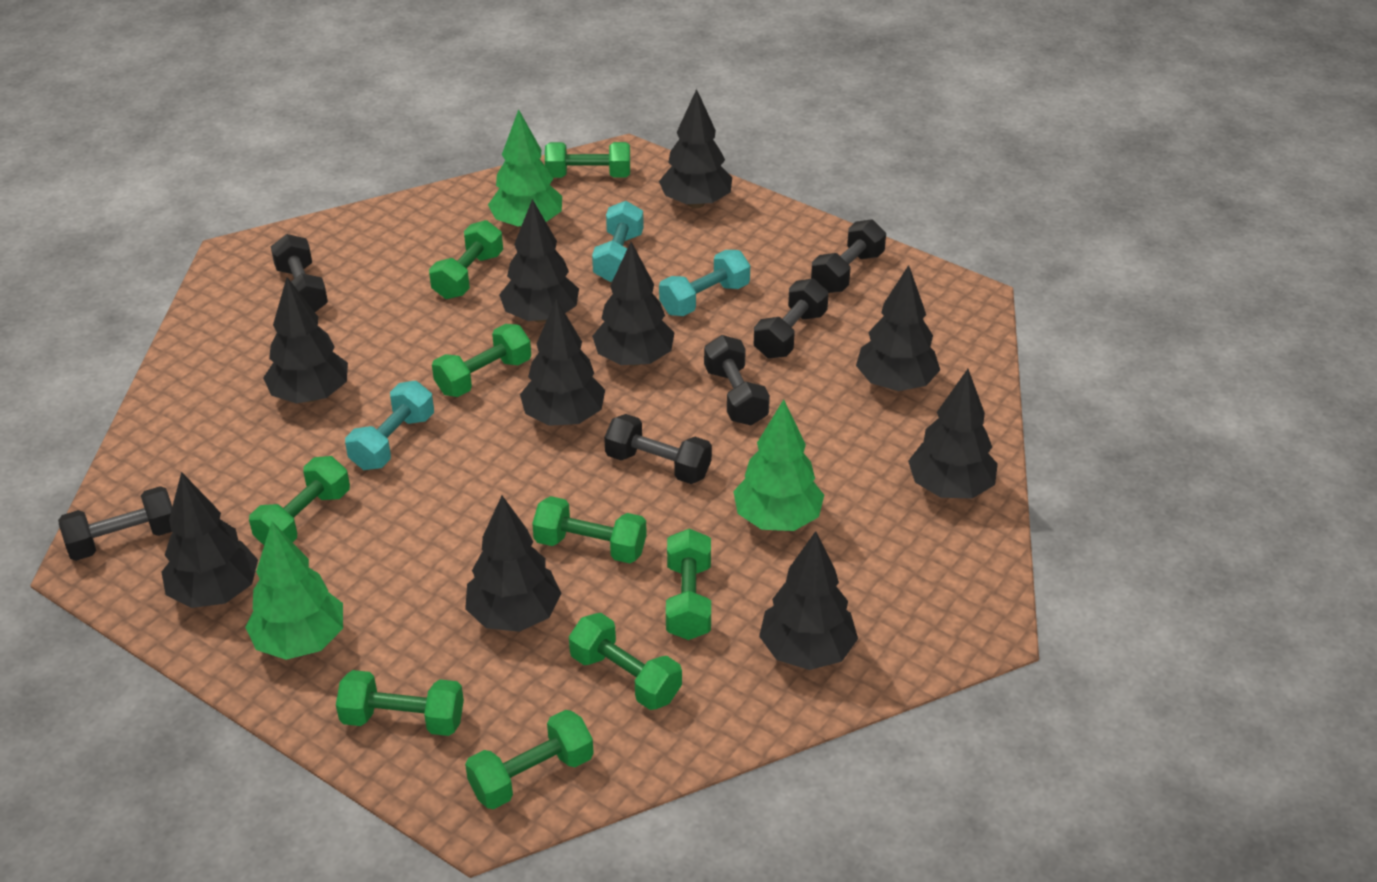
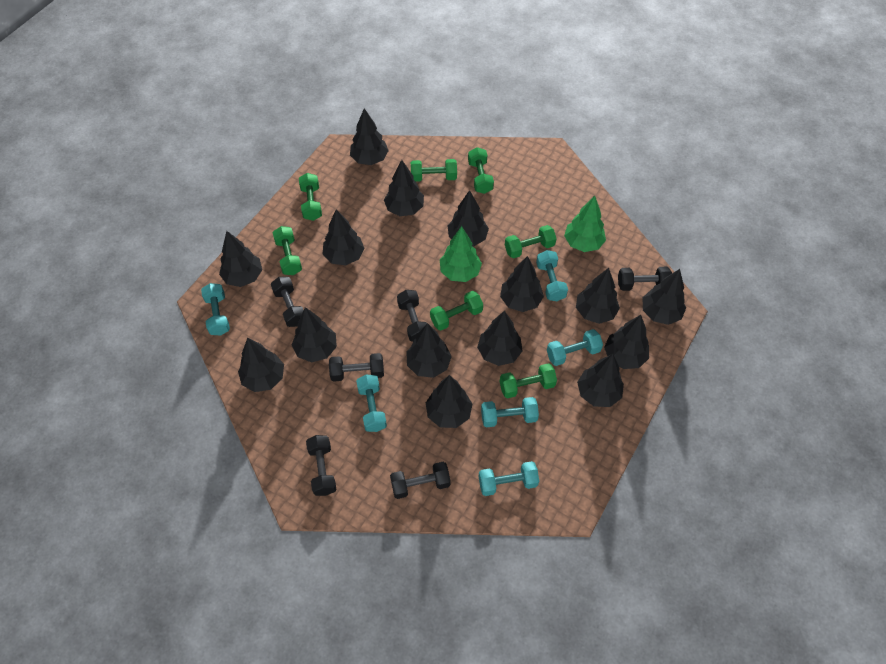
black tree: [161,472,258,608] [263,277,348,404] [465,496,562,632] [499,199,579,323] [520,299,605,426] [592,242,675,366] [659,89,732,208] [759,531,858,670] [856,265,940,391] [908,369,998,499] = 10 -> [219,231,262,287] [238,338,284,392] [292,307,337,362] [323,209,364,266] [350,108,389,165] [384,160,424,216] [406,323,452,378] [426,375,472,428] [448,190,489,246] [477,311,522,366] [500,256,544,312] [576,268,620,324] [577,354,624,407] [604,315,649,369] [643,269,686,325] = 15
green dumbbell: [249,456,350,545] [336,670,464,736] [429,220,503,299] [432,324,531,397] [465,710,594,809] [532,496,647,563] [545,142,630,178] [569,613,682,710] [666,529,711,640] = 9 -> [273,226,302,275] [299,173,322,221] [411,159,457,182] [430,291,483,331] [468,147,494,194] [500,363,557,398] [505,225,557,258] = 7
green tree: [245,521,343,660] [488,109,562,228] [733,399,824,531] = 3 -> [440,226,482,282] [564,196,606,252] = 2
turquoise dumbbell: [345,381,434,470] [592,201,644,282] [659,250,750,316] = 3 -> [201,283,230,336] [356,375,387,432] [479,461,539,496] [481,397,539,427] [536,250,568,301] [547,329,603,366] = 6

